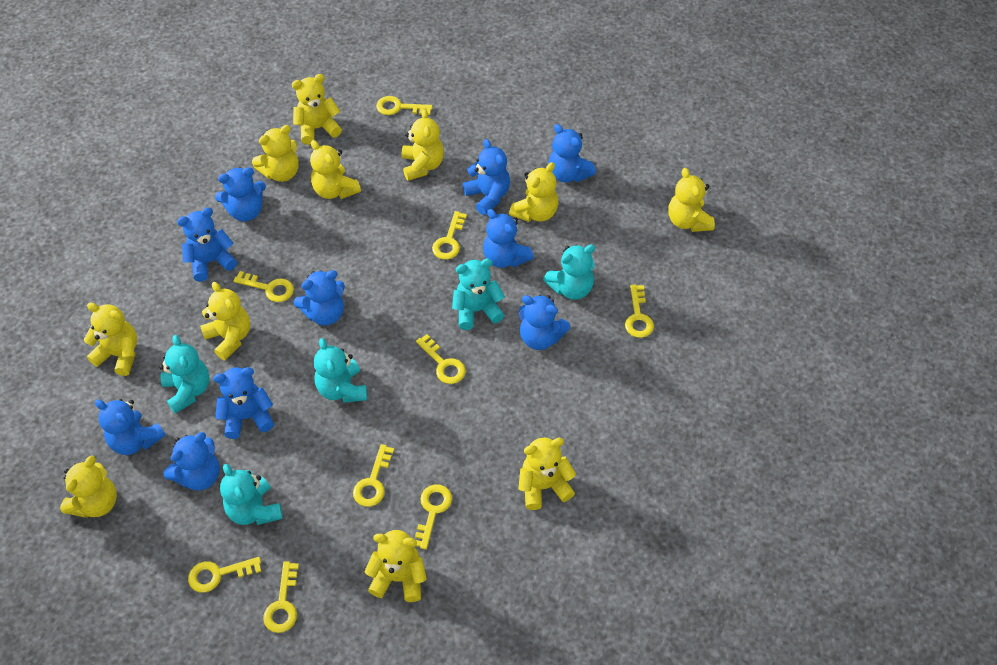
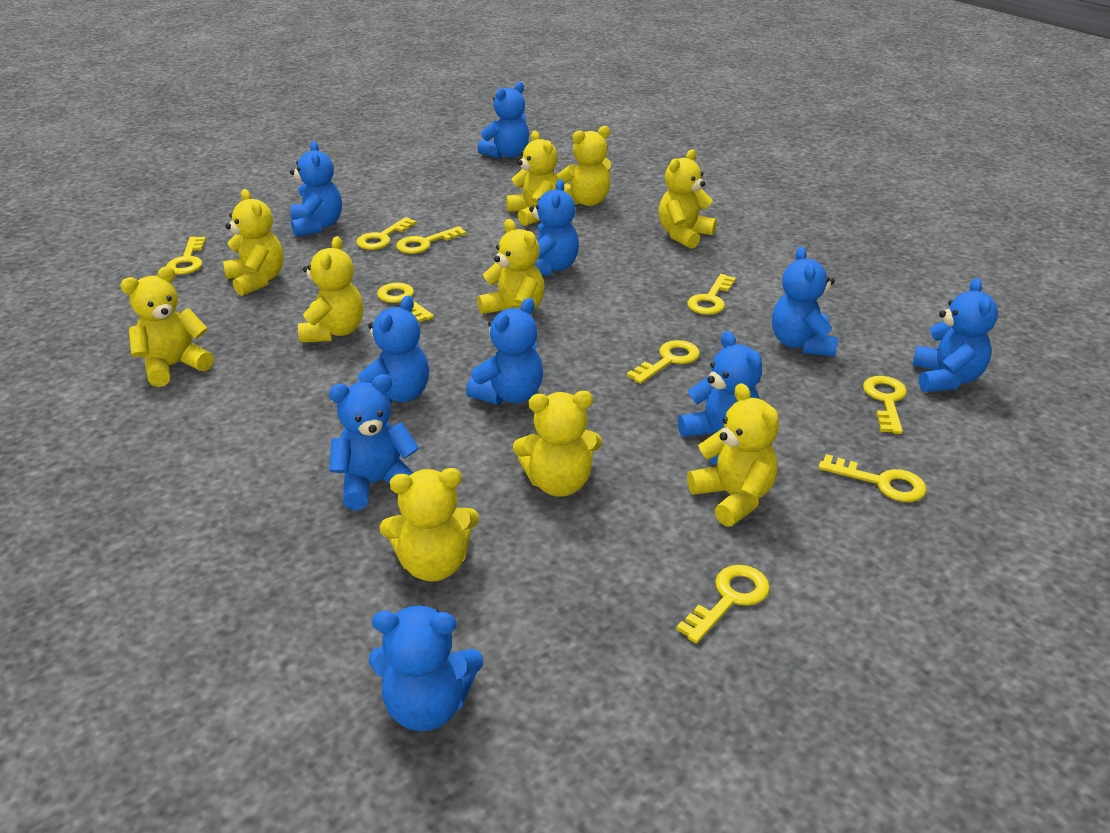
turquoise teddy bear: [159,335,210,414] [220,464,283,525] [314,338,367,403] [452,258,505,330] [543,244,595,300] = 5 -> none = 0
yellow teddy bear: [60,456,117,518] [84,302,137,376] [200,282,250,360] [252,125,298,182] [292,74,342,145] [310,140,361,199] [364,530,427,602] [402,109,444,181] [509,162,558,222] [518,437,576,510] [668,168,715,232] = 11 -> [120,266,214,387] [223,189,284,296] [298,236,363,343] [380,468,479,581] [477,219,544,316] [506,131,559,226] [513,391,602,497] [557,126,611,206] [659,149,717,249] [687,383,779,527] = 10

